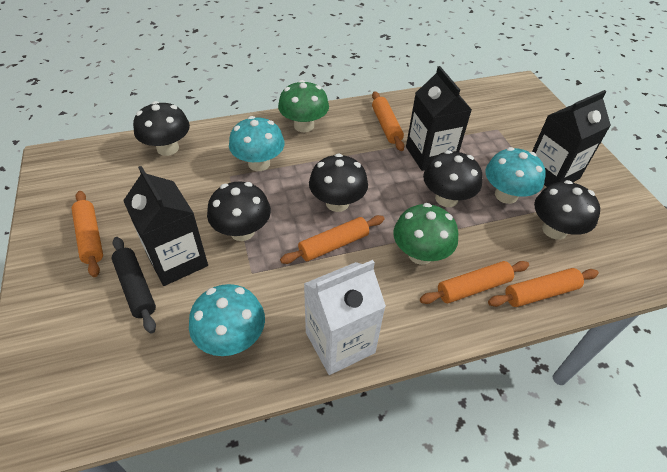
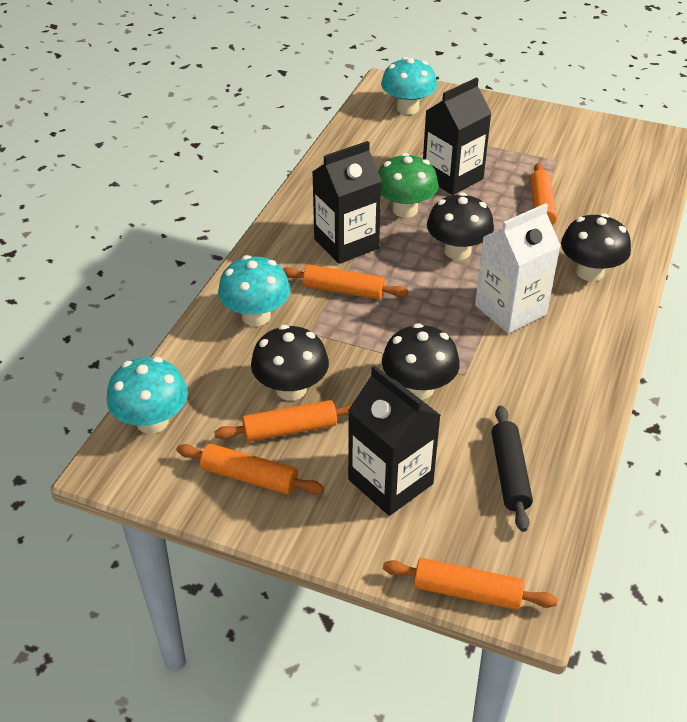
black mushroom: [133,101,190,156] [207,182,271,241] [309,153,368,212] [423,150,482,207] [534,180,600,240] = 5 -> [251,325,329,401] [382,323,460,400] [427,192,494,260] [561,213,631,281] = 4
green mushroom: [278,80,329,132] [393,203,458,265] = 2 -> [378,153,439,218] = 1

